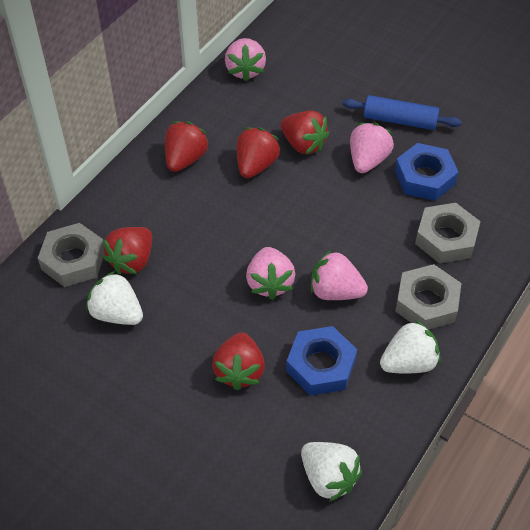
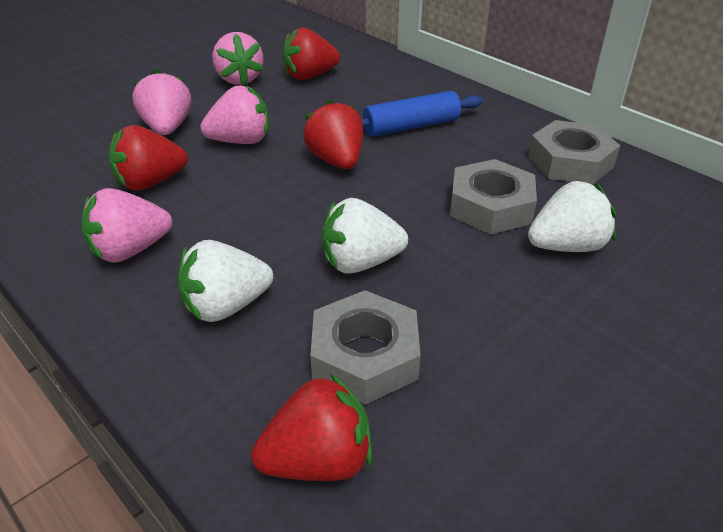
blue nut: [286,326,357,396] [395,143,459,201] = 2 -> none = 0
red strawberry: [103,227,152,274] [165,121,209,172] [212,332,265,390] [237,128,280,178] [280,111,329,154] = 5 -> [109,125,188,191] [252,373,372,481] [282,27,340,80] [303,99,363,169] = 4

